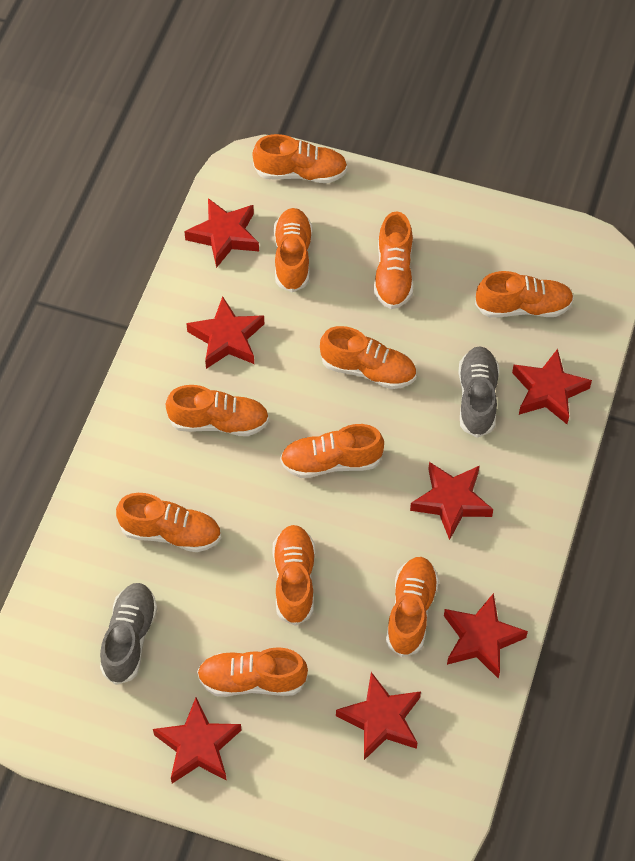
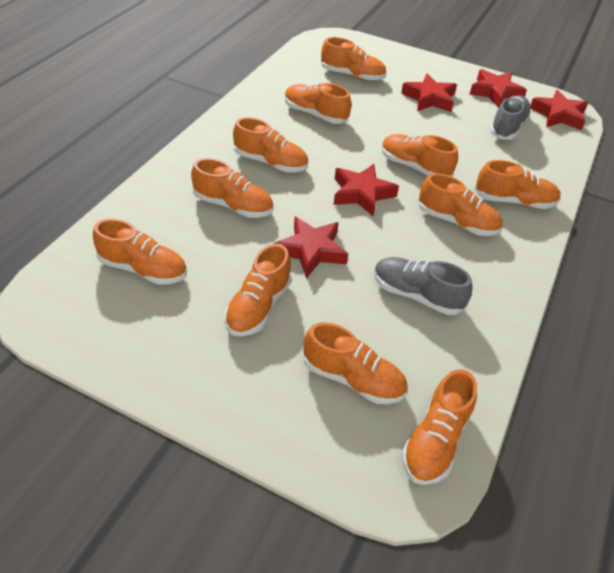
red star: [153,697,242,784] [184,198,259,268] [186,296,264,369] [336,672,421,760] [410,462,493,540] [444,593,528,678] [512,349,592,424] = 7 -> [274,217,348,278] [334,164,399,216] [401,73,457,112] [469,69,527,108] [530,90,588,130] = 5

